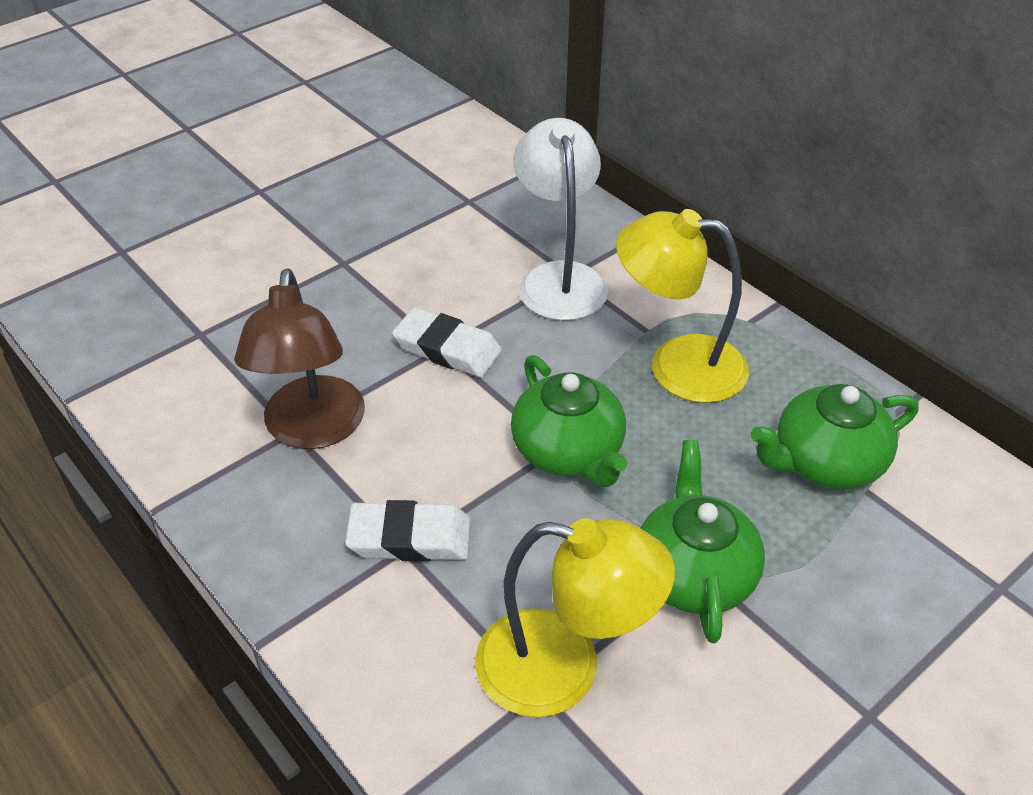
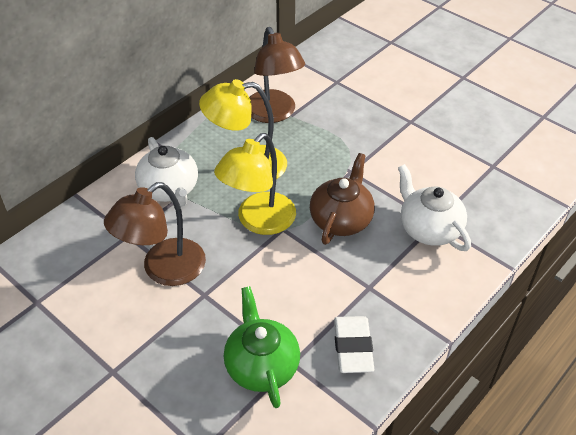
brown lamp: [234,268,365,449] = 1 -> [104,182,206,286] [249,27,305,123] = 2
brown teapot: none = 0 -> [310,153,375,245] = 1
green teapot: [511,355,627,487] [640,440,765,643] [751,384,918,489] = 3 -> [224,286,300,408] = 1
white eraser: [345,500,471,562] [392,307,502,378] = 2 -> [334,316,374,373] = 1
white lamp: [513,118,609,321] = 1 -> none = 0
white teapot: none = 0 -> [135,137,198,207] [398,164,471,251] = 2

